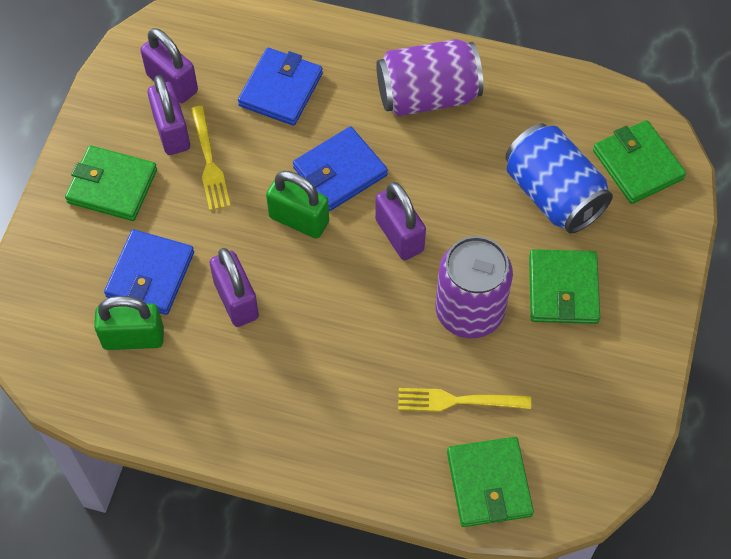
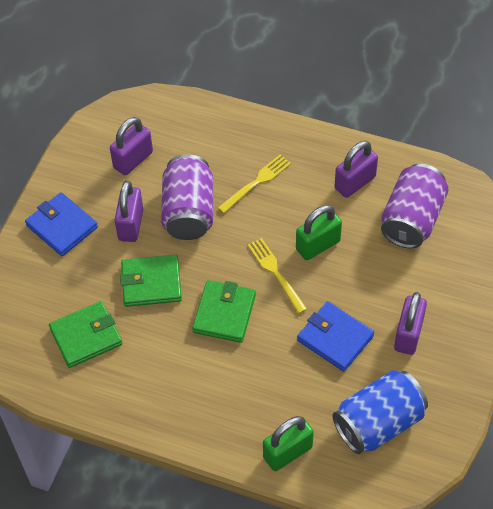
blue wallet: [104,229,194,315] [238,48,323,126] [293,126,388,211] = 3 -> [25,192,98,256] [297,301,374,372] = 2
green wallet: [65,145,157,221] [447,437,534,527] [529,249,600,324] [593,120,686,204] = 4 -> [49,301,122,368] [120,255,182,307] [192,280,256,343] = 3

